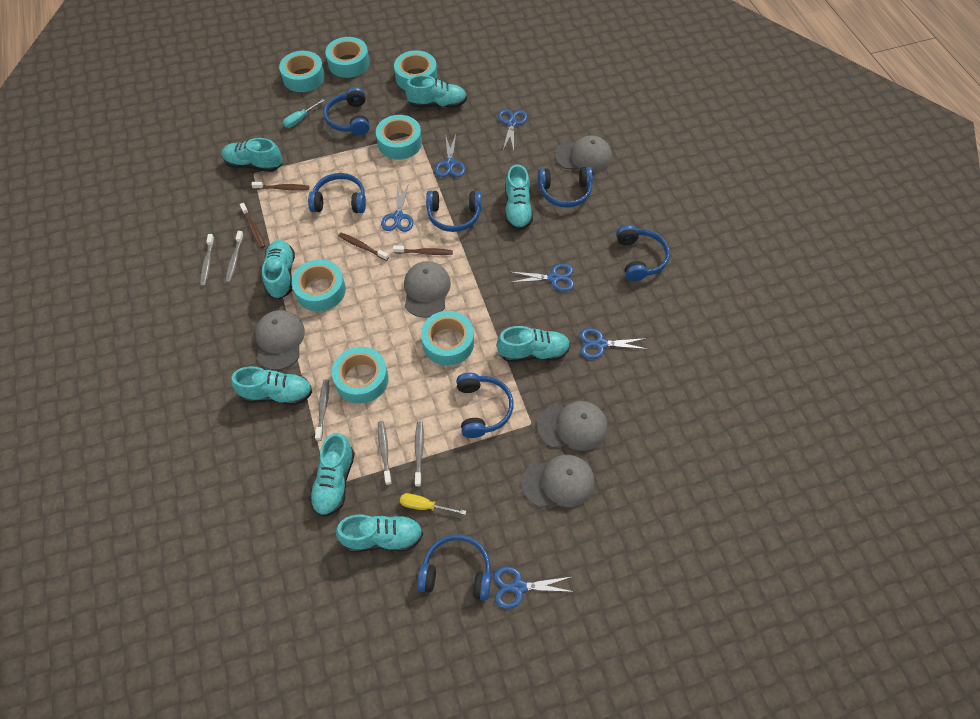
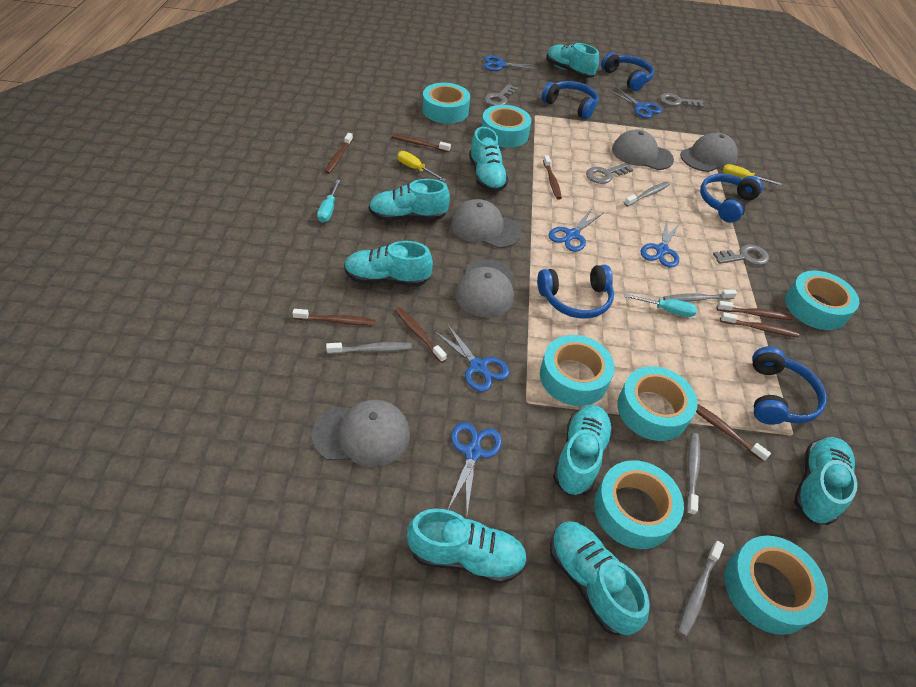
blue headphones: [308,173,366,213] [323,87,370,135] [417,535,491,601] [426,191,481,232] [456,373,513,438] [538,167,593,208] [616,225,670,281] = 7 -> [537,265,614,318] [541,81,599,119] [601,52,654,91] [700,173,763,223] [753,347,827,425] = 5
brown toothbrush: [240,203,265,248] [251,182,309,190] [338,233,389,261] [393,246,453,255] = 4 -> [292,309,375,325] [325,133,353,174] [392,134,451,152] [395,307,447,363] [543,155,562,200] [696,404,771,462] [717,301,793,320] [720,312,799,337] = 8
grey key: none = 0 -> [484,84,518,106] [586,163,633,184] [660,93,704,108] [713,244,769,265] = 4
turquoise screwdriver: [283,99,325,128] = 1 -> [317,180,341,223] [624,294,697,317] = 2
yellow screwdriver: [400,493,466,515] = 1 -> [397,151,446,181] [722,164,782,185] = 2

